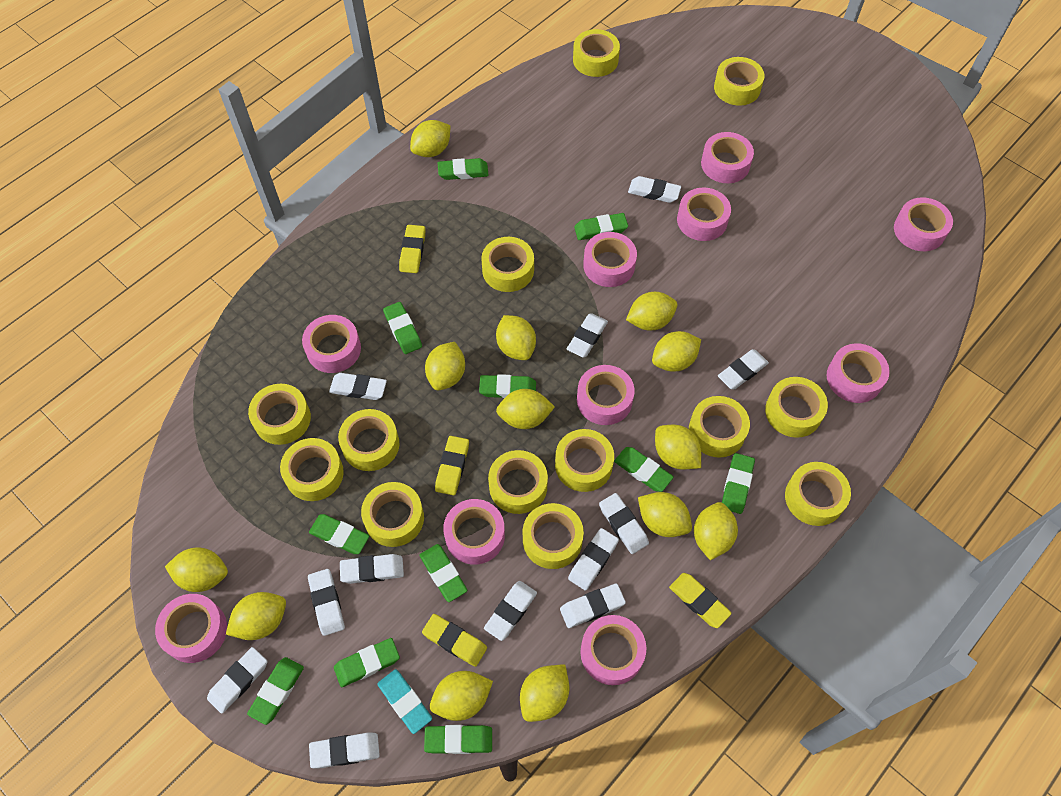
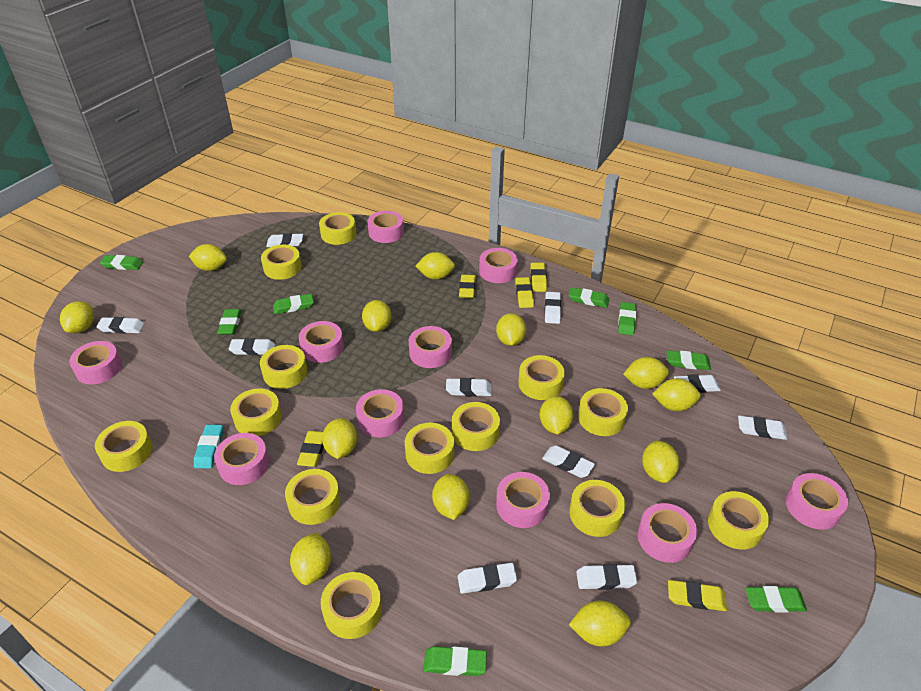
green eraser: [247,657,304,725] [309,514,369,554] [334,638,400,687] [383,302,422,354] [420,544,467,602] [424,725,492,754] [438,158,489,180] [479,374,536,398] [574,213,628,240] [614,447,674,492] [722,453,755,514] = 11 -> [100,255,143,270] [217,309,241,335] [273,294,314,314] [423,646,487,676] [569,287,609,308] [618,302,636,335] [667,350,711,370] [746,586,807,613] = 8
white eraser: [207,647,267,714] [308,569,345,636] [309,733,380,768] [329,373,387,400] [340,554,404,584] [484,581,537,641] [560,583,626,628] [567,313,608,358] [568,528,619,591] [599,493,649,554] [628,176,681,203] [718,349,769,389] = 12 -> [97,317,144,334] [229,338,275,355] [266,233,303,247] [446,378,492,397] [458,563,517,594] [542,445,595,478] [545,292,561,324] [576,564,637,590] [674,374,721,393] [738,415,787,440] = 10
yellow eraser: [399,225,425,273] [422,614,487,667] [435,436,469,495] [669,573,732,628] = 4 -> [297,431,324,467] [459,275,476,298] [515,277,534,308] [531,263,547,292] [668,580,727,611] = 5

